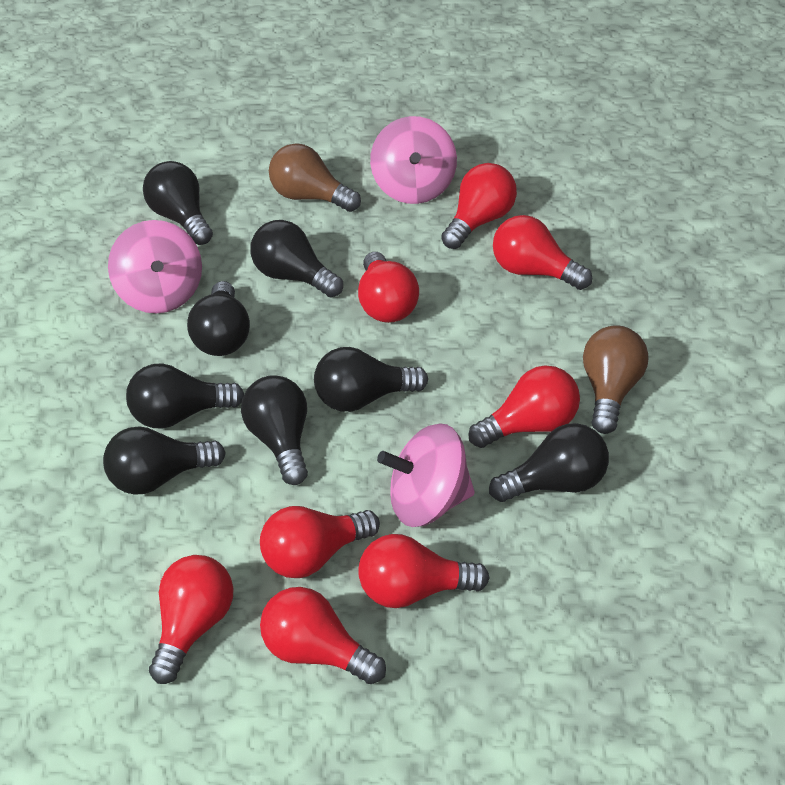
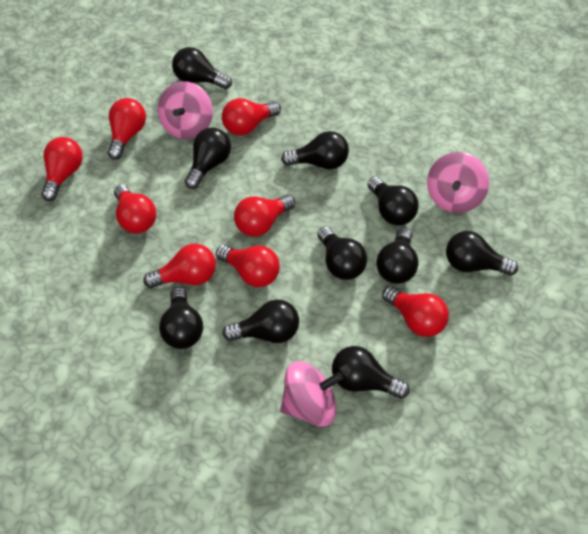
black light bulb: [103,426,226,495] [126,363,244,428] [143,161,213,245] [187,281,250,356] [241,375,308,485] [250,220,343,297] [314,347,428,412] [489,423,609,502] = 8 -> [159,287,203,349] [172,47,232,89] [185,128,231,189] [222,299,299,343] [281,131,349,169] [317,227,367,280] [332,346,410,399] [368,177,419,225] [376,228,419,284] [446,231,518,276] = 10
brown light bulb: [269,143,361,212] [583,325,649,434] = 2 -> none = 0

